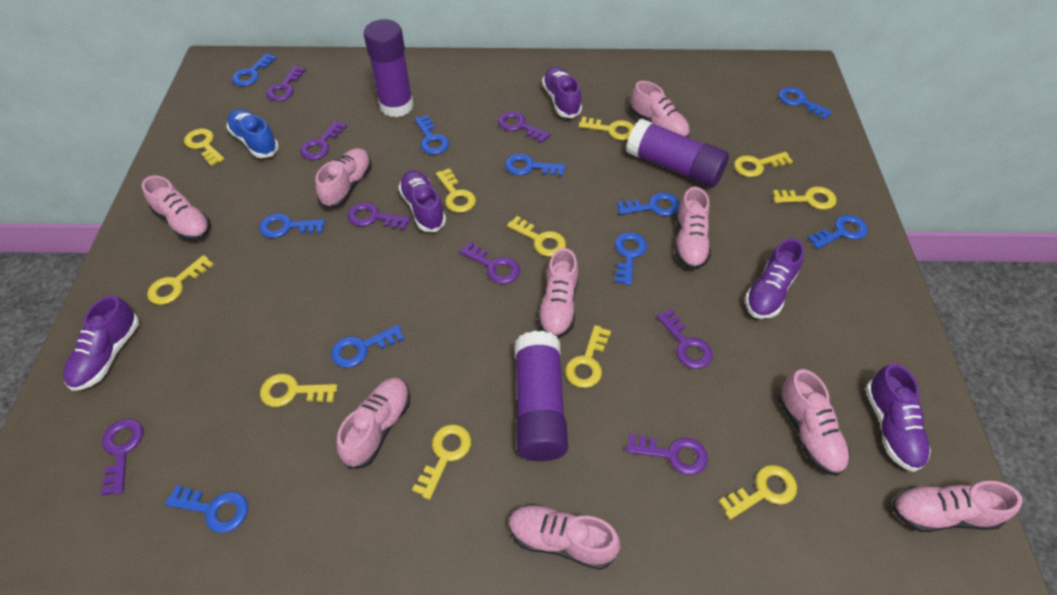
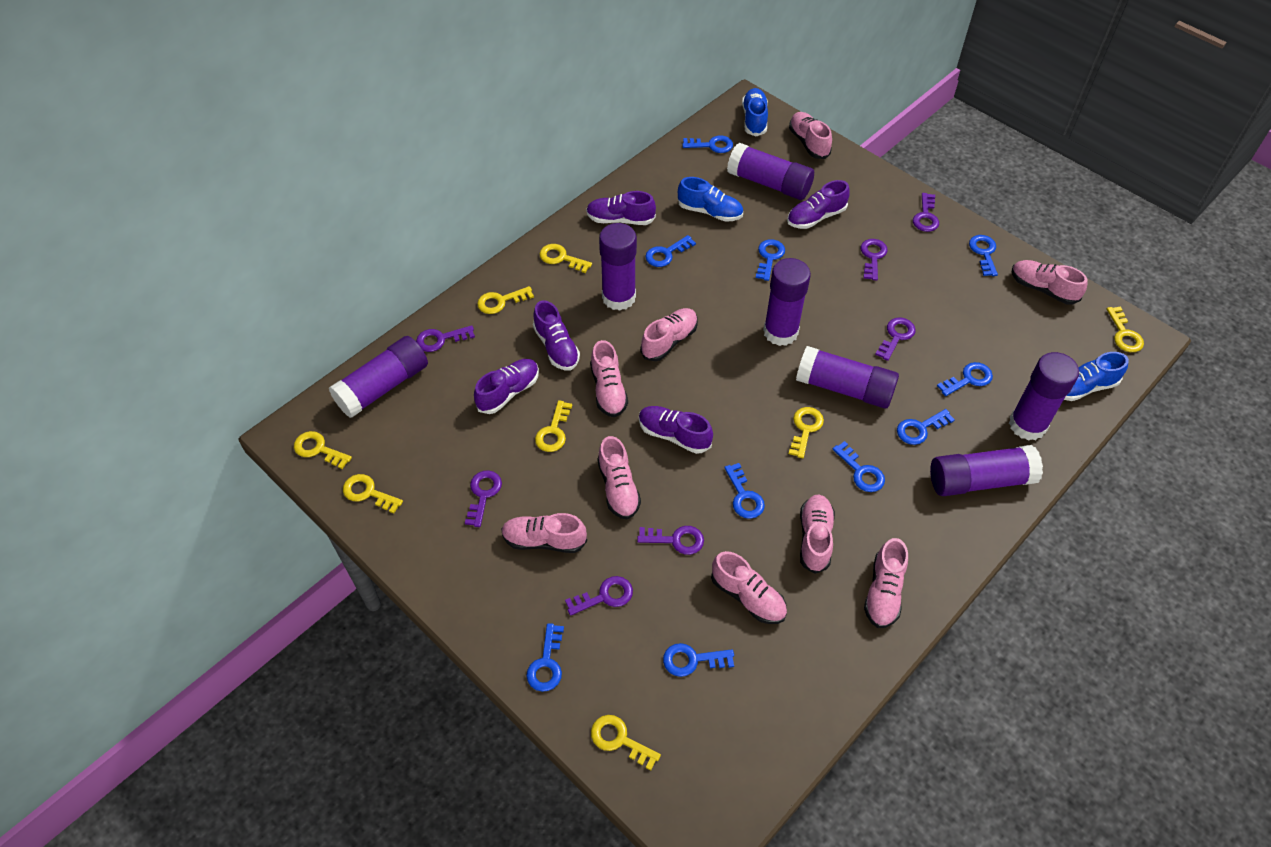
blue shoe: [227,109,279,158] = 1 -> [678,177,743,222] [742,88,768,136] [1064,352,1129,401] = 3
purple glue stick: [364,19,414,117] [515,331,568,461] [626,118,729,188] = 3 -> [329,336,428,418] [599,223,637,311] [727,143,814,200] [763,258,811,346] [796,346,899,409] [930,445,1043,496] [1009,352,1079,441] = 7
purple key: [101,419,143,496] [266,66,305,101] [300,121,347,160] [347,202,411,230] [459,242,520,284] [498,111,551,143] [626,433,708,475] [657,309,713,369] = 8 -> [416,325,475,352] [465,470,502,527] [565,576,633,616] [637,526,704,555] [861,239,887,280] [875,318,915,361] [913,193,939,232] = 7
yellow key: [147,255,214,305] [184,129,225,166] [260,374,338,407] [412,424,471,500] [436,168,476,213] [507,216,566,257] [565,325,611,388] [579,117,634,140] [718,465,797,520] [734,152,793,177] [773,186,837,210] = 11 -> [294,431,352,469] [343,474,403,514] [477,286,534,314] [535,400,572,452] [539,244,592,273] [591,715,661,771] [789,407,824,459] [1106,307,1144,352] = 8

